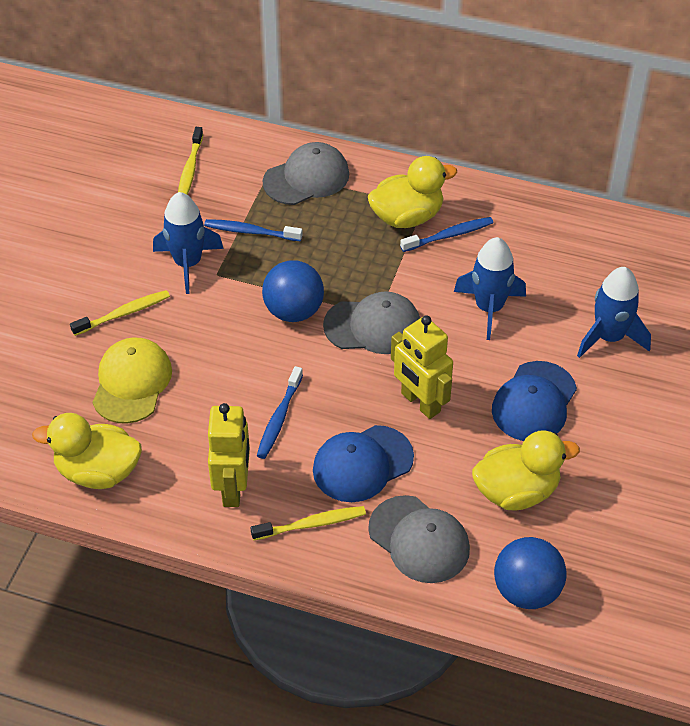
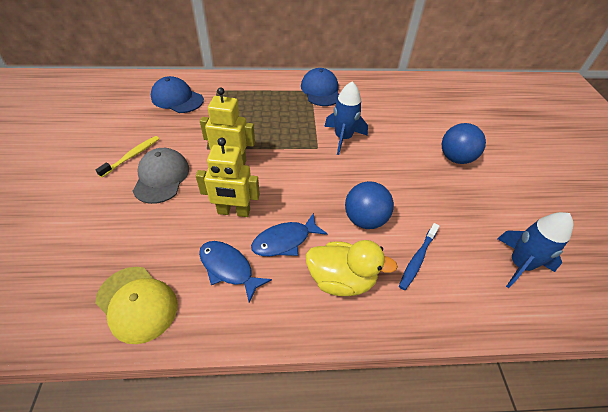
blue fish: none = 0 -> [199,241,272,303] [251,213,327,256] = 2
blue rocket: [153,192,224,294] [454,237,526,340] [577,267,651,358] = 3 -> [324,81,368,155] [497,212,573,288] = 2
blue toothbrush: [204,219,303,241] [257,366,303,459] [400,217,493,252] = 3 -> [399,223,439,290] = 1
grey cap: [263,142,349,205] [323,291,420,354] [368,495,470,583] = 3 -> [133,148,189,204] = 1
yellow duck: [32,413,142,489] [368,156,457,228] [472,430,580,510] = 3 -> [306,240,398,296] = 1
yellow toothbrush: [70,290,170,336] [178,127,203,195] [251,506,366,541] = 3 -> [95,136,159,178] = 1

